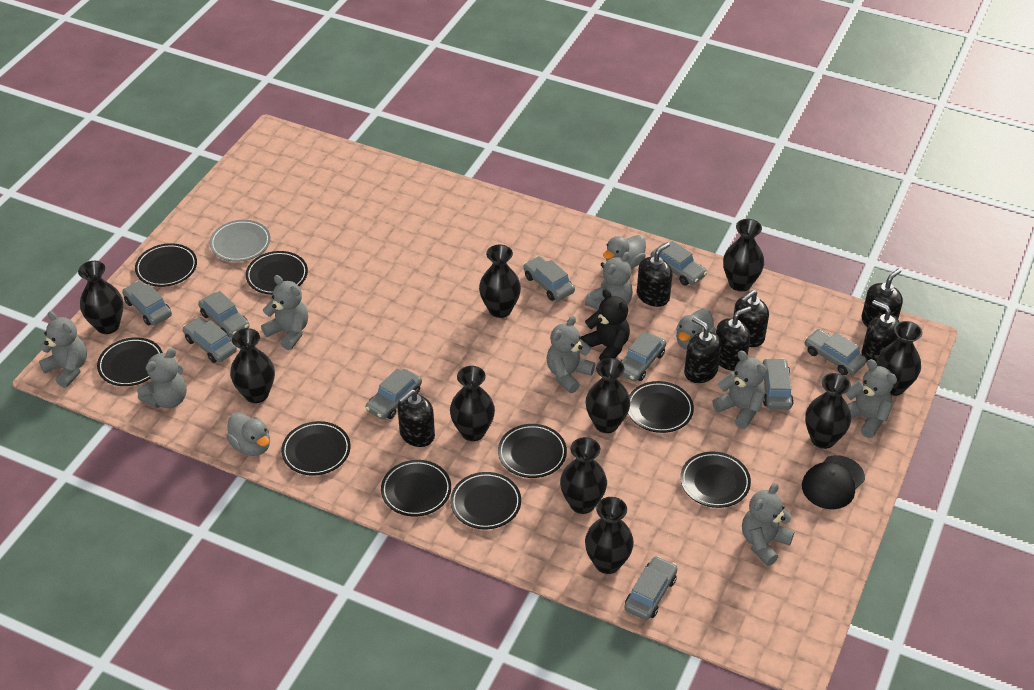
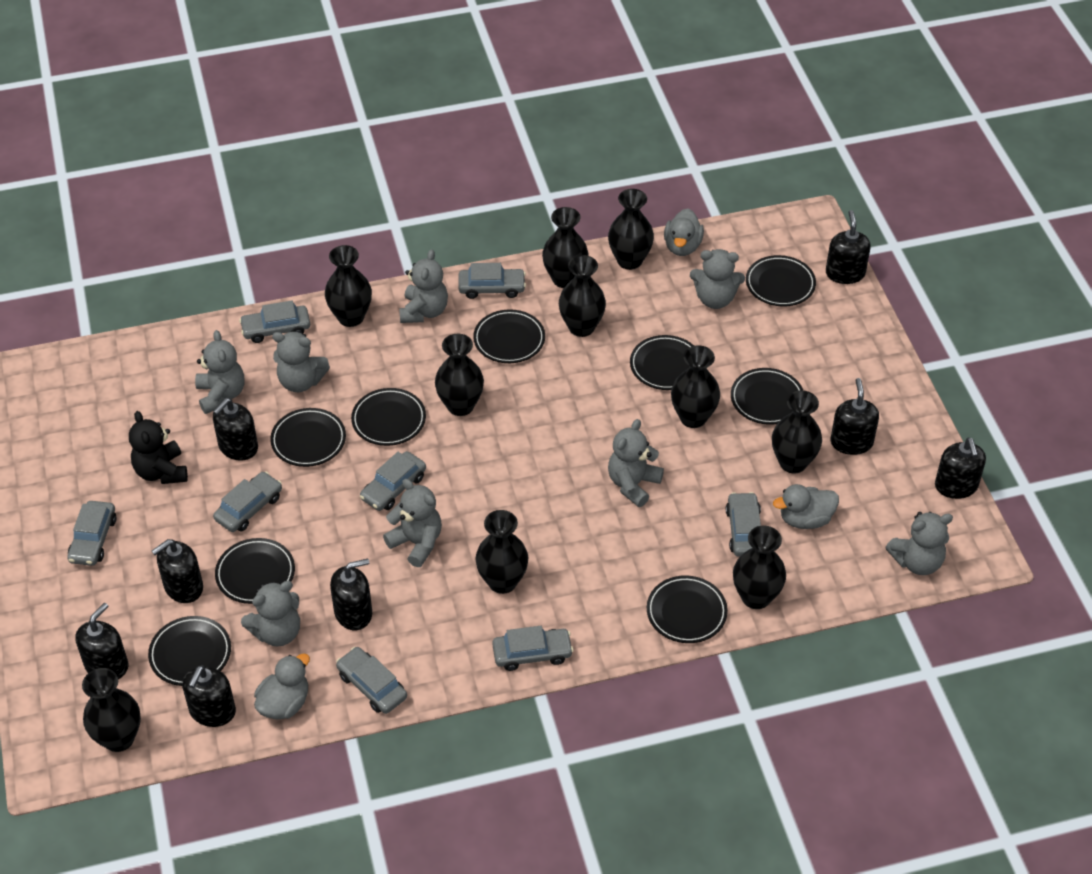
black cap: [802,455,865,509] = 1 -> none = 0
black soap dispenser: [397,389,435,447] [637,242,672,307] [684,317,722,383] [716,306,751,371] [733,290,769,347] [861,268,903,327] [862,300,899,363] = 7 -> [75,603,129,679] [152,539,203,603] [182,665,236,727] [213,398,258,461] [330,559,372,630] [826,210,871,284] [830,378,879,455] [935,438,986,499] = 8
grey car: [122,280,172,325] [183,317,237,363] [198,291,250,337] [365,368,422,420] [523,256,575,301] [621,332,666,382] [624,556,678,620] [651,241,707,285] [763,358,794,410] [805,329,867,375] = 10 -> [67,501,116,566] [213,471,282,532] [239,300,310,343] [336,647,407,714] [360,451,426,511] [458,263,526,299] [492,626,573,671] [726,492,761,557] = 8
grey plate: [210,220,271,262] = 1 -> none = 0

